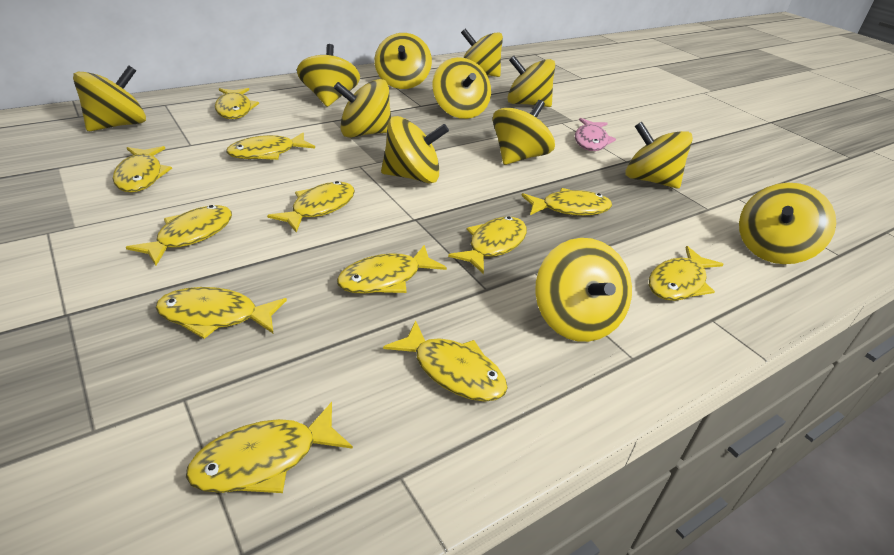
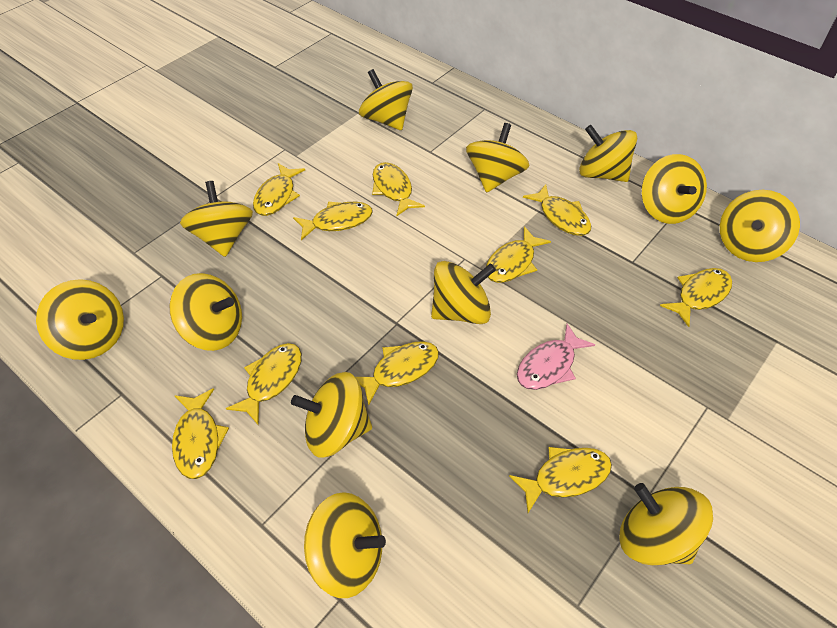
yellow fish: [113,146,172,192] [126,205,232,266] [155,287,287,339] [186,402,353,493] [215,88,259,119] [226,133,315,160] [267,181,355,233] [337,245,447,294] [383,320,508,402] [448,216,527,274] [522,188,612,216] [649,246,724,301] = 12 -> [172,388,229,479] [226,343,302,426] [253,163,305,216] [293,202,373,240] [356,341,439,406] [372,162,425,216] [486,226,551,283] [509,447,612,513] [523,184,591,236] [660,268,732,327] = 10

